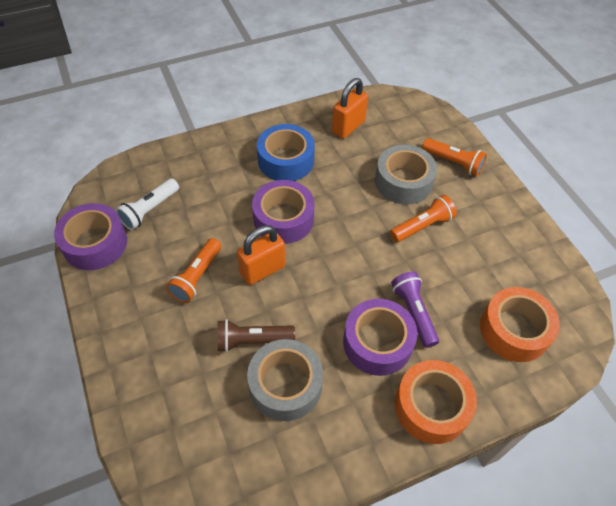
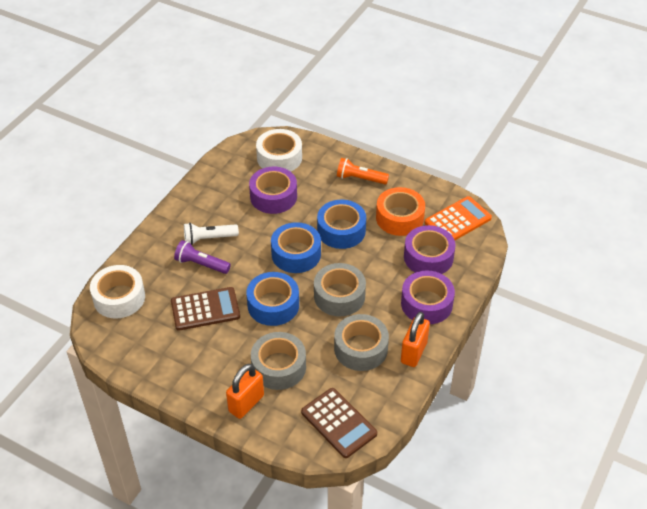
blue tape: [257,124,315,181] = 1 -> [246,272,299,326] [271,222,321,273] [317,199,366,249] = 3
brown calculator: none = 0 -> [171,287,240,331] [301,388,377,458] = 2
brown flashlight: [218,319,295,352] = 1 -> none = 0
grey tape: [247,339,323,421] [375,145,437,205] = 2 -> [251,332,306,390] [314,263,366,317] [334,314,389,371] = 3
orange calculator: none = 0 -> [425,196,492,240] = 1
orange flashlight: [166,238,221,303] [390,195,457,242] [422,138,487,176] = 3 -> [337,158,389,184] = 1
orange tape: [395,360,477,444] [480,287,560,362] = 2 -> [376,187,425,236] = 1
white tape: none = 0 -> [90,265,145,318] [256,129,302,172] = 2

